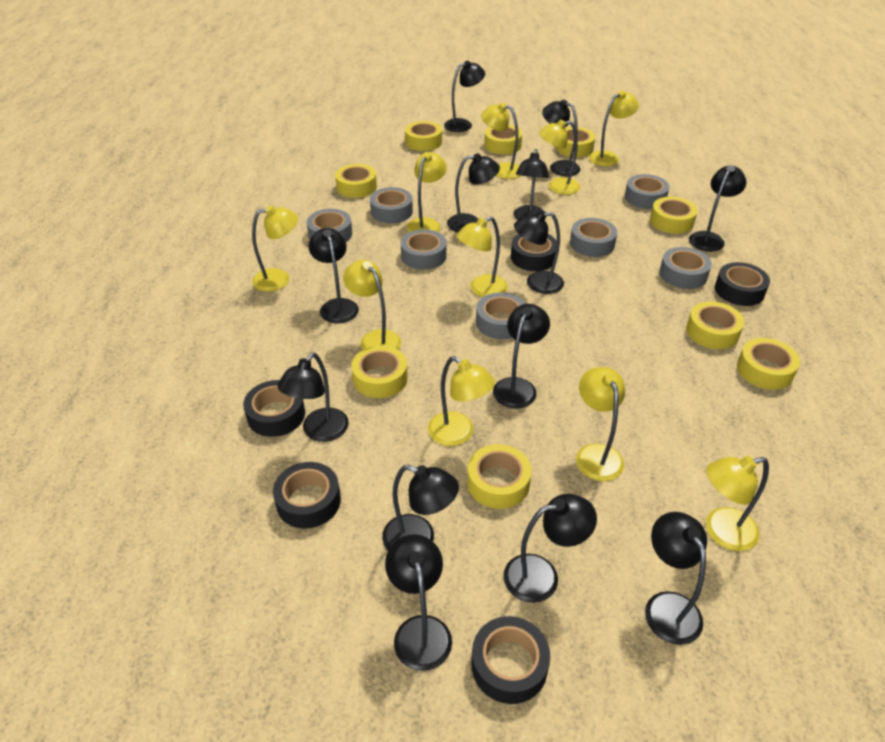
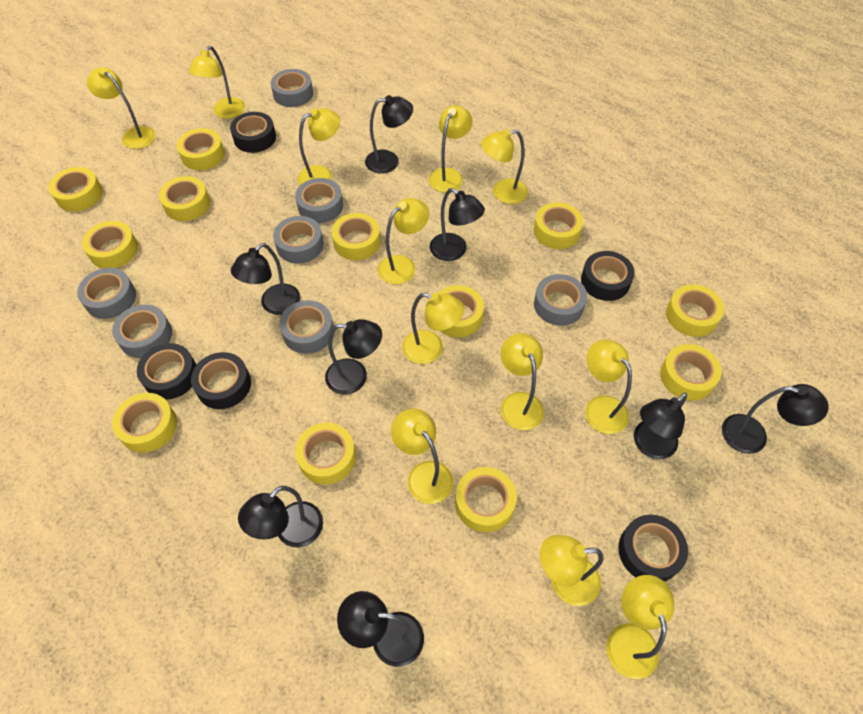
black lamp: [278,353,349,442] [308,228,359,323] [382,465,459,550] [385,534,452,671] [444,61,485,132] [447,153,500,232] [493,304,550,409] [503,494,597,603] [514,149,549,220] [514,211,564,294] [542,100,580,176] [645,512,707,645] [689,165,747,252] = 13 -> [231,243,300,315] [238,486,323,548] [325,319,382,395] [337,591,424,667] [365,95,413,174] [430,188,485,261] [634,393,687,459] [722,384,829,454] = 8
yellow lamp: [252,205,298,292] [343,260,401,350] [407,152,447,232] [428,356,495,446] [456,216,508,297] [481,103,521,179] [539,120,580,195] [576,367,625,481] [589,91,639,166] [706,456,769,551] = 10 -> [87,67,156,149] [189,46,245,119] [298,108,340,185] [378,198,429,285] [391,409,453,504] [402,293,464,364] [429,105,472,192] [481,129,528,204] [501,333,544,430] [540,535,603,606] [585,339,632,434] [606,575,674,679] = 12
yellow tape: [335,164,377,198] [351,346,408,398] [405,121,442,151] [467,444,532,509] [484,125,522,155] [556,127,595,157] [650,197,697,234] [686,301,744,349] [737,338,800,390] = 9 -> [49,167,103,212] [82,221,138,268] [112,393,177,453] [159,176,210,221] [177,128,225,170] [295,423,356,485] [332,213,381,260] [438,285,484,337] [455,467,517,532] [534,202,583,249] [660,344,722,401] [666,284,724,337] = 12

